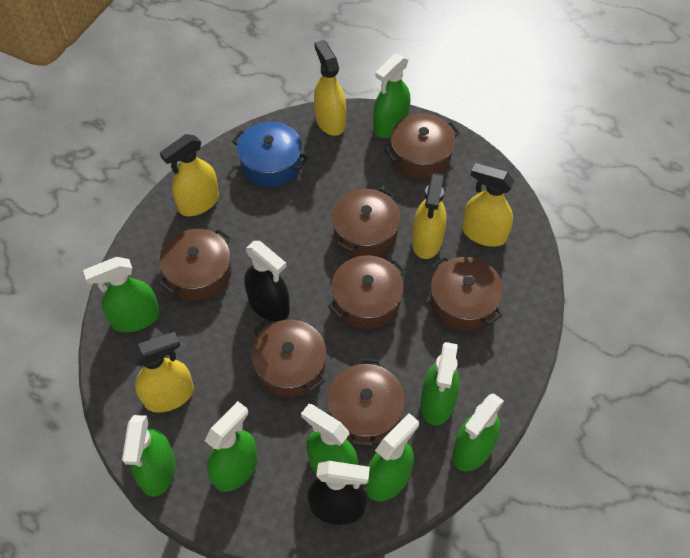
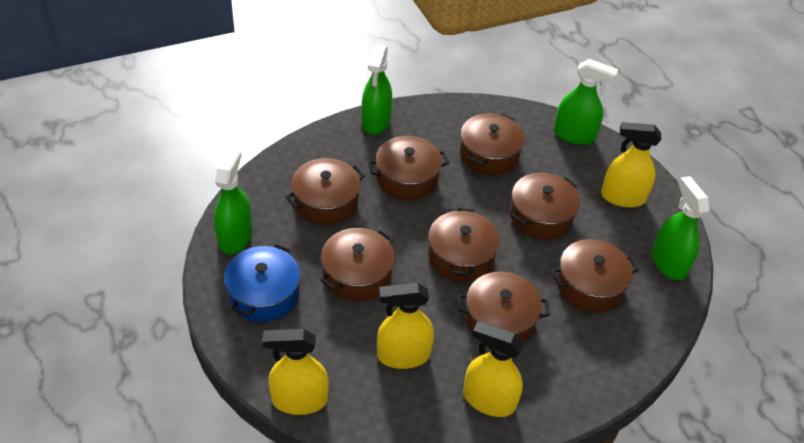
black spray bottle: [244,241,290,321] [307,461,370,525] = 2 -> none = 0
brown pot: [159,229,232,301] [251,320,326,397] [327,358,405,447] [328,255,406,329] [332,188,401,257] [385,114,460,179] [430,256,503,331] = 7 -> [286,158,365,225] [320,228,395,302] [368,136,449,201] [428,208,500,282] [458,272,550,343] [460,114,525,176] [510,173,580,240] [551,239,639,313] = 8
green spray bottle: [83,257,160,332] [122,415,176,497] [205,401,258,492] [301,404,358,474] [366,413,419,502] [373,53,410,138] [420,342,460,426] [452,393,504,472] = 8 -> [214,147,252,254] [362,45,392,134] [554,59,618,145] [652,176,710,280] = 4
yellow spray bottle: [130,332,194,413] [160,134,219,216] [314,40,346,136] [412,173,446,259] [462,163,514,247] = 5 -> [263,328,329,415] [377,282,434,369] [463,321,524,417] [601,122,661,207] = 4

